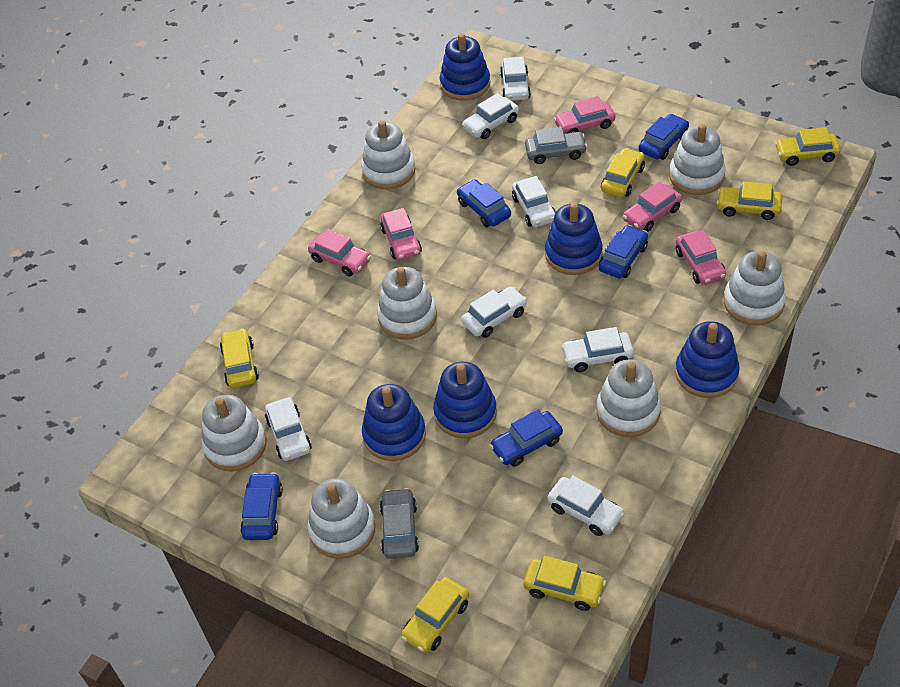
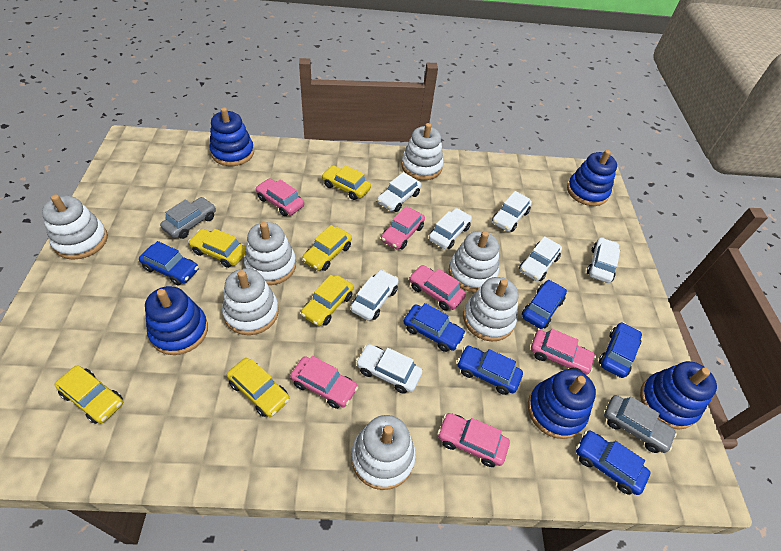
blue car: [240,472,283,540] [457,179,511,227] [489,409,563,467] [598,225,648,279] [638,114,689,160] = 5 -> [139,241,199,285] [403,303,466,352] [457,346,523,395] [522,280,567,329] [576,430,651,495] [599,322,642,378] = 6
pink car: [308,229,371,276] [380,208,422,260] [554,96,615,133] [623,181,682,232] [675,230,726,285] = 5 -> [255,178,304,216] [290,356,358,409] [381,206,425,250] [409,265,466,311] [437,413,510,467] [531,329,596,375] = 6

